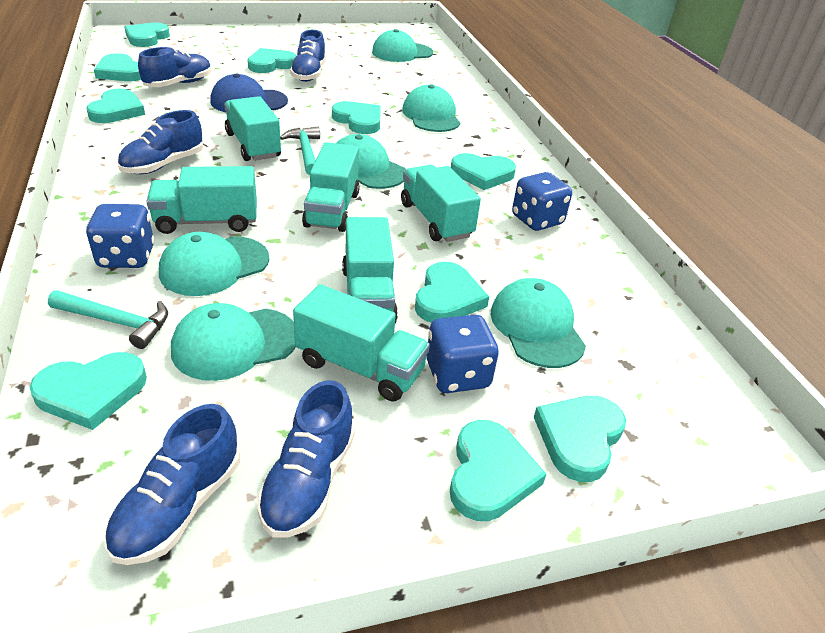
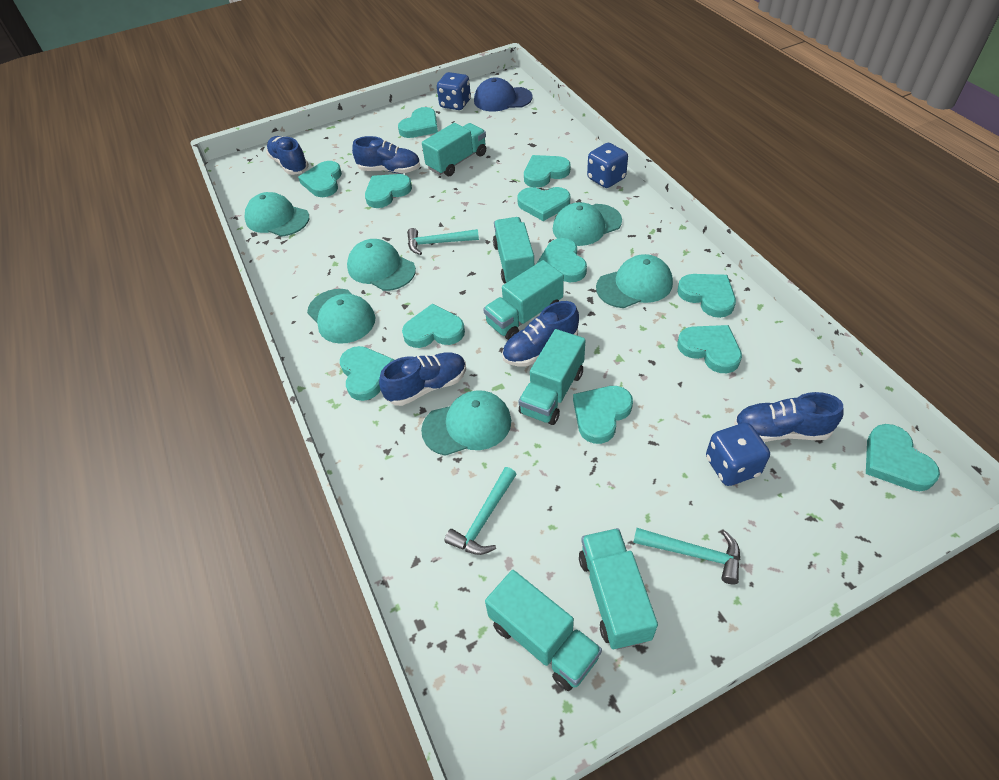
turquoise hammer: [48,290,168,349] [280,127,320,175] = 2 -> [407,228,479,255] [444,467,517,555] [633,528,740,585] = 3
turquoise heart: [29,352,147,430] [86,89,145,123] [94,53,141,81] [124,23,170,47] [248,48,297,73] [332,101,381,134] [415,262,489,323] [450,420,546,521] [451,153,516,190] [534,396,626,482] = 10 -> [298,161,342,197] [340,346,394,401] [365,174,412,208] [398,107,438,138] [402,303,465,348] [517,187,570,221] [524,155,570,188] [537,238,587,282] [573,386,633,444] [677,274,736,318] [678,325,742,373] [866,424,940,491] = 12

